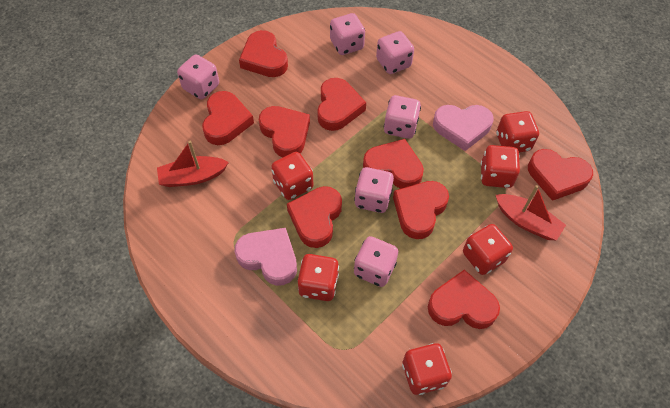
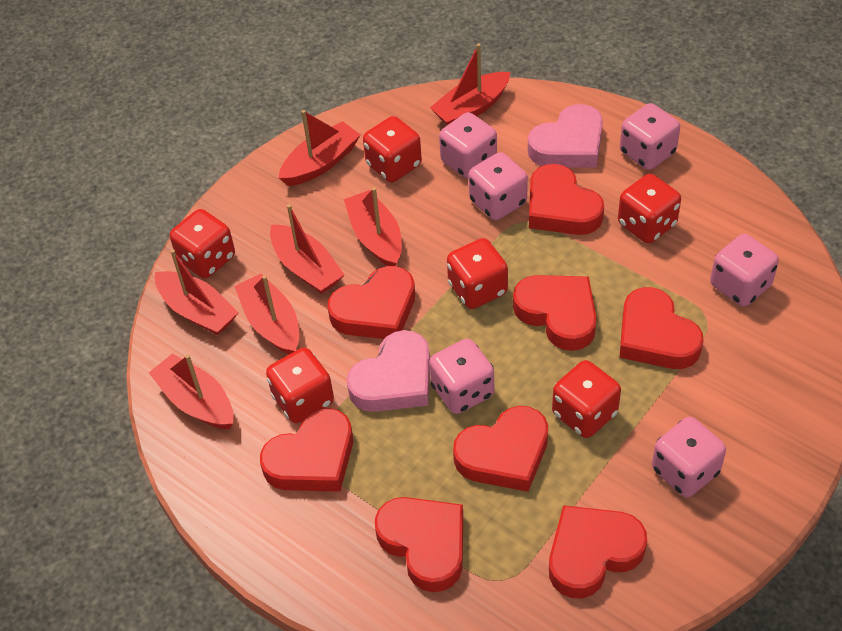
red boat: [157,141,229,187] [496,185,566,240] = 2 -> [149,353,233,429] [155,249,239,335] [235,274,299,354] [270,204,344,294] [279,110,360,186] [344,187,402,266] [430,44,510,125] = 7
red heart: [202,91,254,145] [239,30,288,77] [259,106,310,157] [287,186,342,248] [317,78,366,131] [363,139,424,189] [393,181,449,239] [428,270,500,329] [528,149,593,201] = 9 -> [260,408,353,492] [328,266,415,339] [375,497,463,592] [453,406,548,492] [513,275,597,351] [529,164,604,235] [549,505,647,598] [619,287,704,369] = 8

